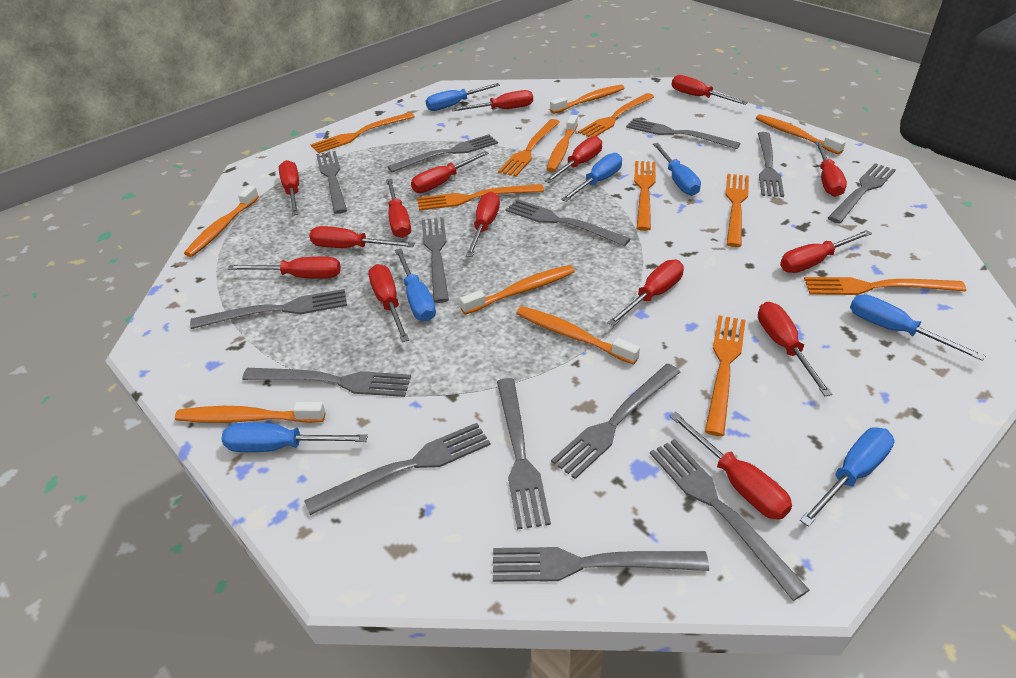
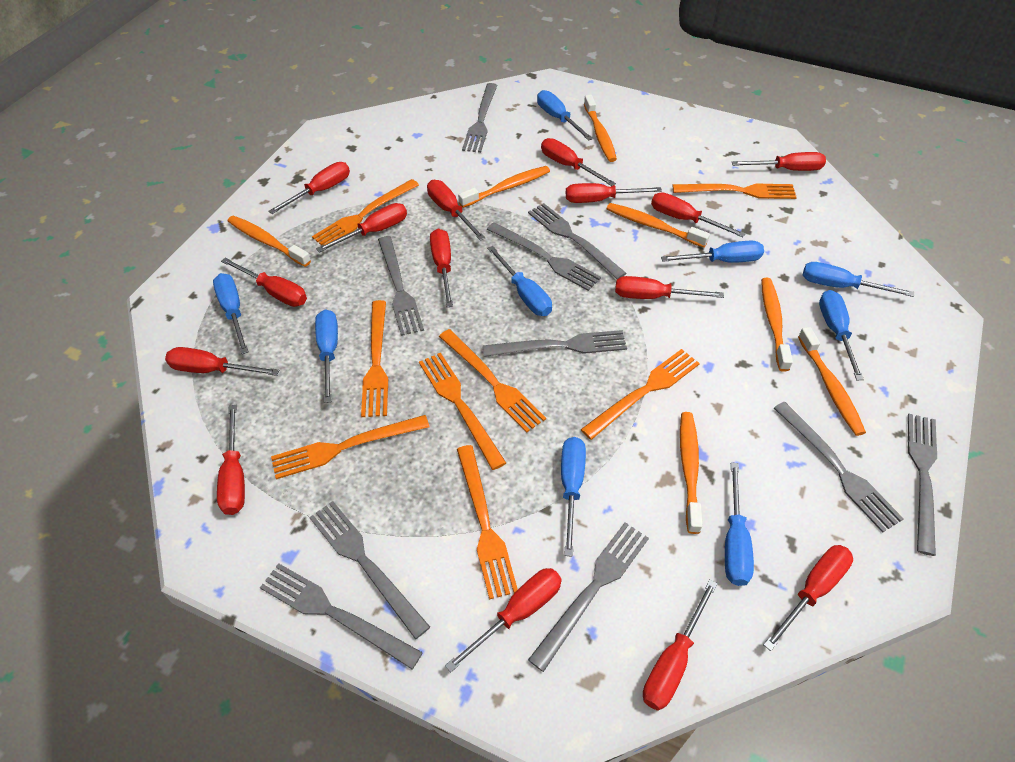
blue screwdriver: [221,422,368,452] [395,249,436,321] [426,83,500,111] [561,153,622,202] [653,143,701,196] [800,427,895,527] [850,294,985,361] = 7 -> [213,273,249,354] [315,309,338,403] [487,246,552,316] [537,90,593,141] [561,437,586,557] [661,240,764,263] [725,462,754,586] [803,262,914,297] [819,290,864,380] = 9
grey fork: [190,289,347,329] [242,368,411,397] [304,423,491,515] [316,151,347,214] [387,134,498,172] [422,218,449,303] [493,547,709,582] [497,378,551,530] [506,199,630,246] [551,364,680,479] [626,118,741,149] [650,439,809,601] [758,132,784,197] [828,163,896,223] = 14 -> [260,563,423,669] [309,501,430,639] [378,236,424,336] [462,83,498,153] [482,330,627,357] [487,222,601,291] [528,203,627,279] [528,522,649,672] [774,402,904,533] [908,414,937,556] = 10

